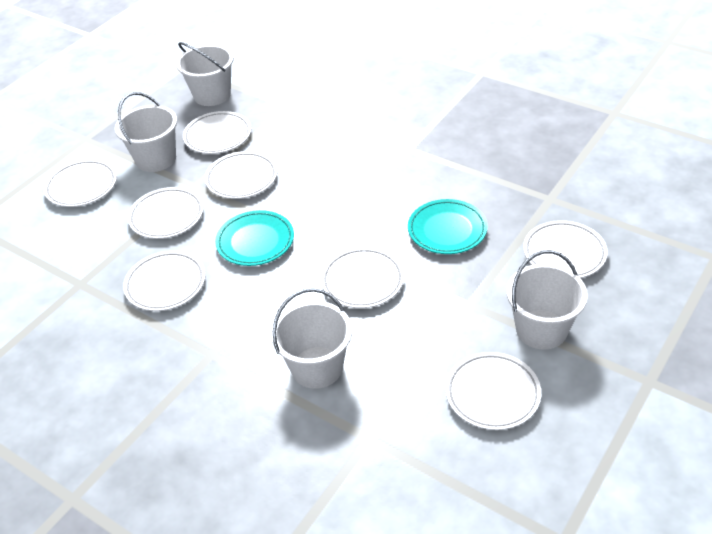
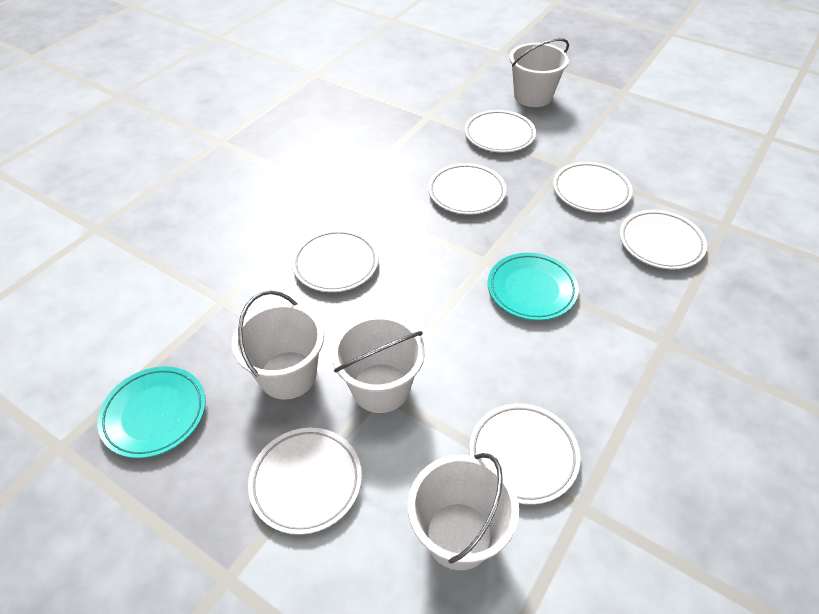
white plate: [44,159,117,207] [123,251,206,311] [128,187,204,239] [183,111,251,154] [205,151,277,199] [321,247,404,308] [445,352,541,430] [523,220,608,278] = 8 -> [248,428,362,535] [292,229,379,292] [428,163,506,215] [465,110,536,153] [469,403,580,505] [553,162,633,213] [619,210,707,269] = 7

